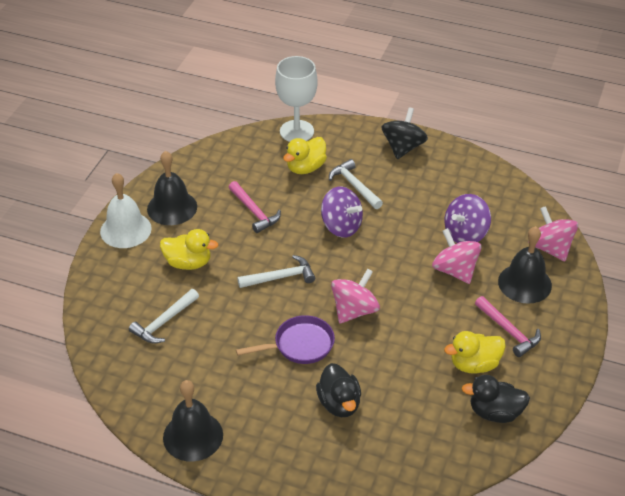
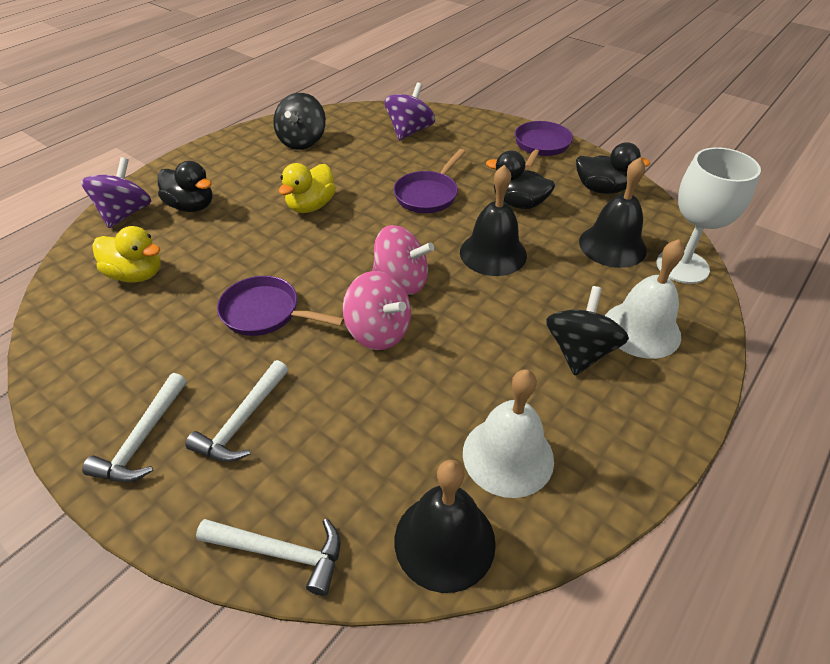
black duck: [316,363,361,417] [461,375,530,423] = 2 -> [158,161,213,212] [486,151,555,209] [576,142,651,194] = 3
black spinning top: [381,107,428,159] = 1 -> [273,93,326,150] [546,286,629,375] = 2
pink hammer: [229,181,281,233] [475,296,541,357] = 2 -> none = 0
pink spinning top: [331,269,380,323] [432,228,482,284] [535,206,578,261] = 3 -> [343,271,411,350] [372,225,434,295] = 2
purple pan: [236,315,335,364] = 1 -> [217,276,344,336] [393,149,465,213] [515,121,573,169] = 3
white bell: [100,173,152,248] = 1 -> [463,369,554,498] [605,239,684,359] = 2
yellow duck: [160,229,218,270] [283,137,327,174] [444,331,506,374] = 3 -> [92,226,161,283] [279,163,336,213] = 2

